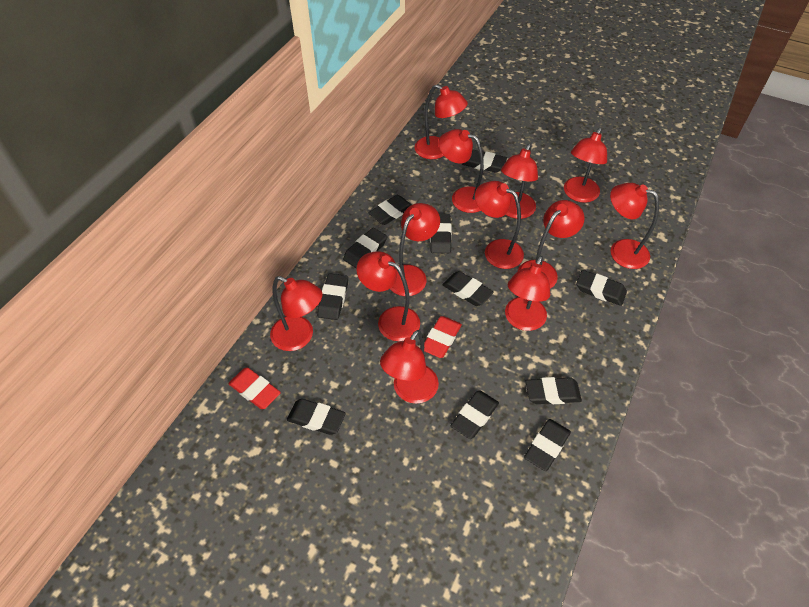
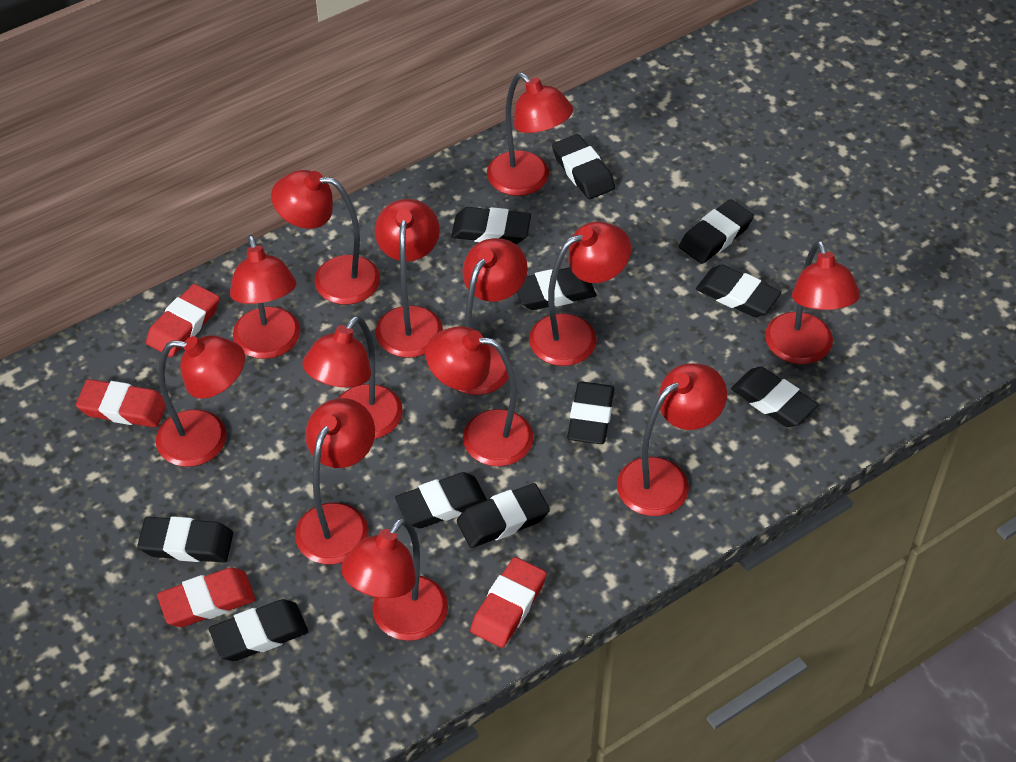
red eraser: [228,368,281,409] [424,316,462,358] = 2 -> [76,379,166,427] [146,284,220,357] [157,567,256,627] [470,557,547,648] = 4
red lamp: [270,276,323,351] [357,251,420,341] [380,330,439,404] [390,203,440,296] [415,85,468,159] [439,129,484,213] [475,181,524,269] [501,144,538,219] [505,256,550,331] [518,200,585,288] [564,128,607,203] [610,183,659,269] = 12 -> [156,335,245,467] [230,235,300,359] [271,170,380,305] [295,398,375,564] [302,316,403,439] [341,518,448,641] [375,199,443,358] [425,326,534,466] [458,238,528,395] [487,73,573,196] [529,222,631,366] [617,363,727,516] [765,240,860,364] = 13

